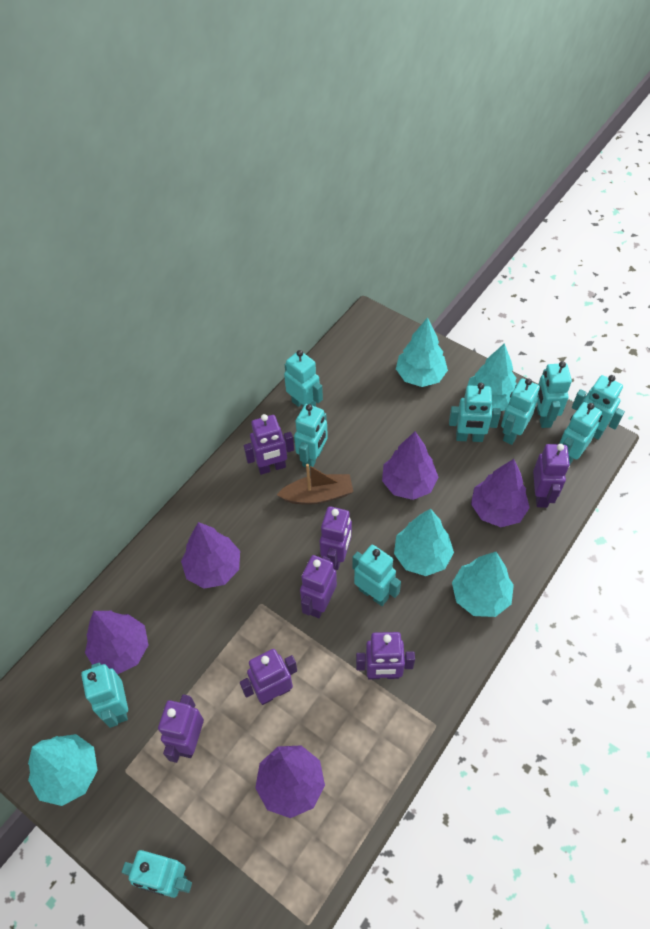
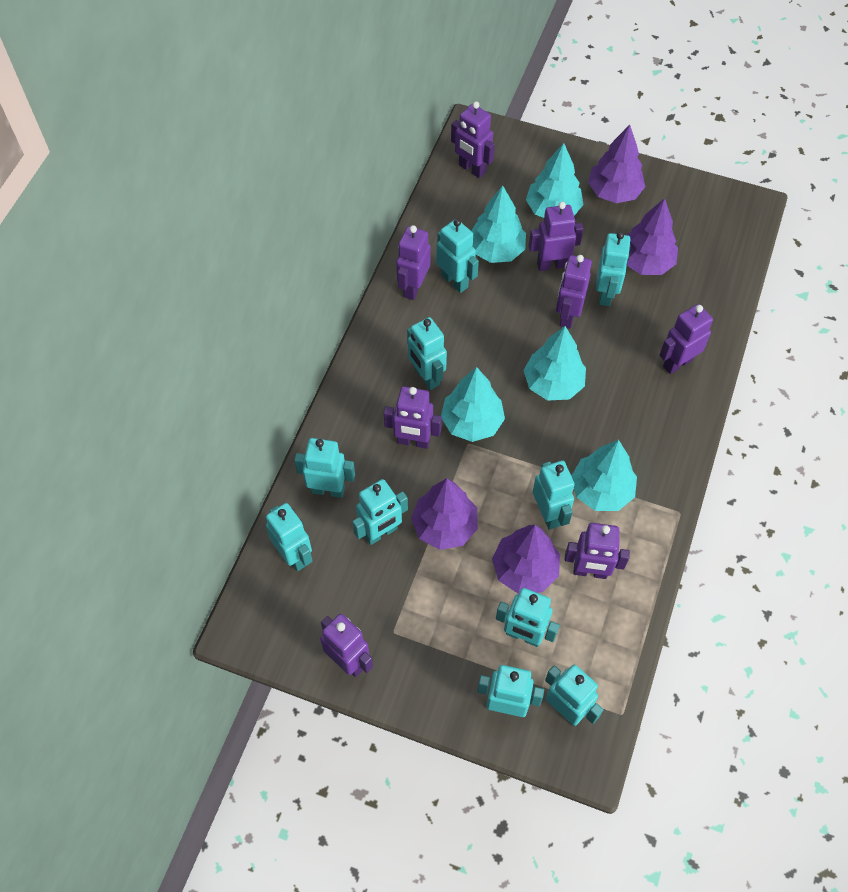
brown boat: [277,464,353,505] = 1 -> none = 0
purple robot: [158,694,204,763] [240,649,297,705] [244,414,294,475] [300,555,337,618] [320,506,352,570] [356,632,415,679] [533,444,570,508] = 7 -> [320,614,373,677] [384,386,442,449] [396,225,431,300] [451,101,495,178] [529,202,583,271] [556,255,592,329] [564,523,630,579] [659,304,713,374] = 8
purple tree: [85,611,148,674] [181,522,240,589] [255,746,325,818] [382,431,439,500] [471,459,530,527] = 5 -> [411,478,478,550] [492,525,560,594] [588,125,645,204] [627,198,678,275] = 4

